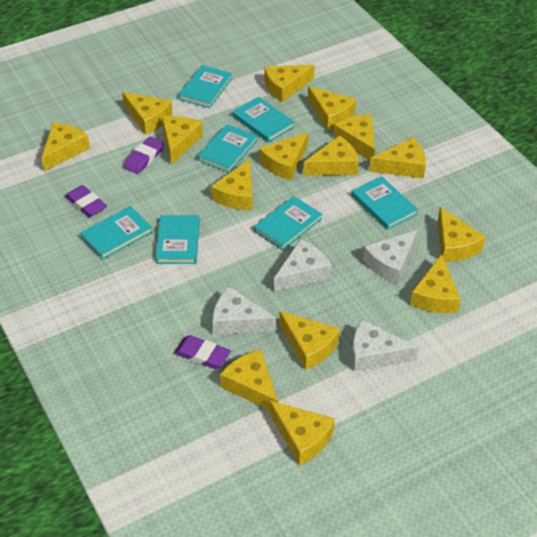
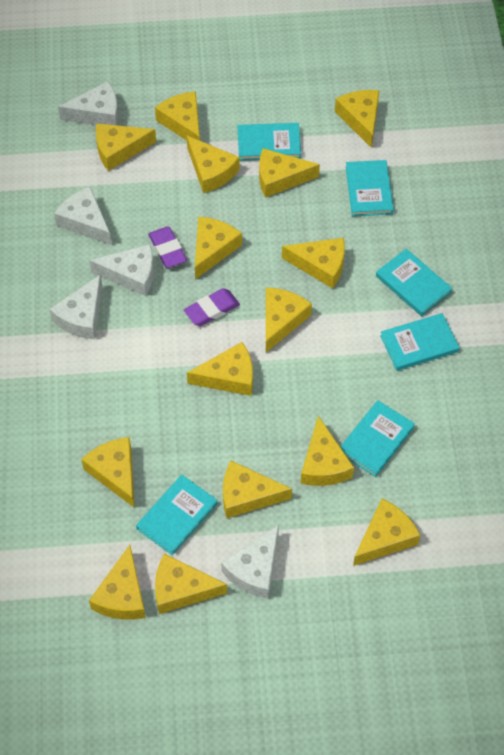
purple eraser: [65,185,107,217] [124,137,164,174] [174,335,231,369] = 3 -> [148,227,187,268] [184,288,240,326] = 2
turquoise book: [80,206,153,260] [156,215,200,264] [179,65,232,108] [198,124,258,173] [232,97,295,143] [254,196,322,251] [352,176,418,230] = 7 -> [136,475,218,556] [238,123,301,161] [340,400,415,477] [346,160,394,217] [376,249,453,316] [380,313,460,371] = 6
white cheese: [212,286,276,335] [274,239,332,292] [352,320,418,371] [363,230,418,284] = 4 -> [49,274,102,339] [54,187,112,245] [58,81,119,125] [90,244,154,296] [221,525,279,599] = 5

